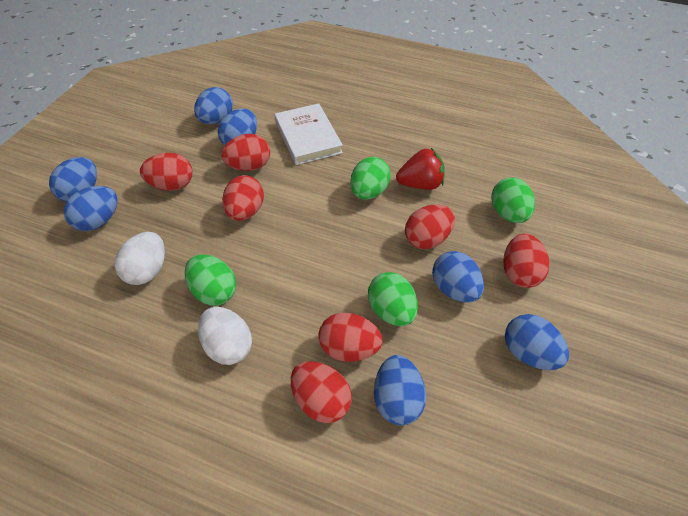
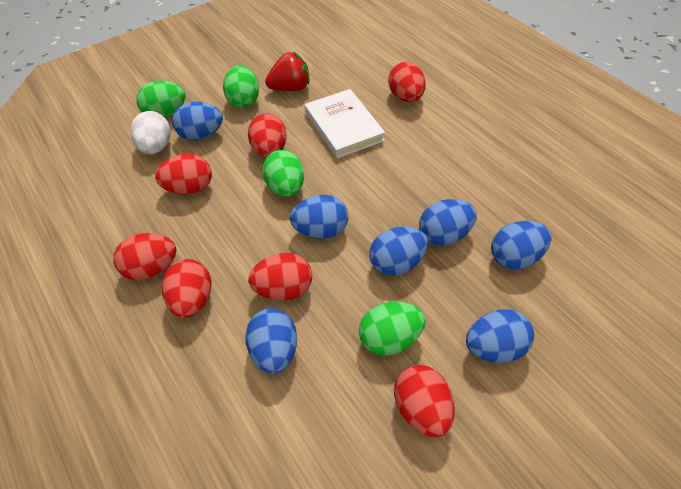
white egg: [115,232,165,285] [198,307,252,365] = 2 -> [130,111,171,154] = 1

